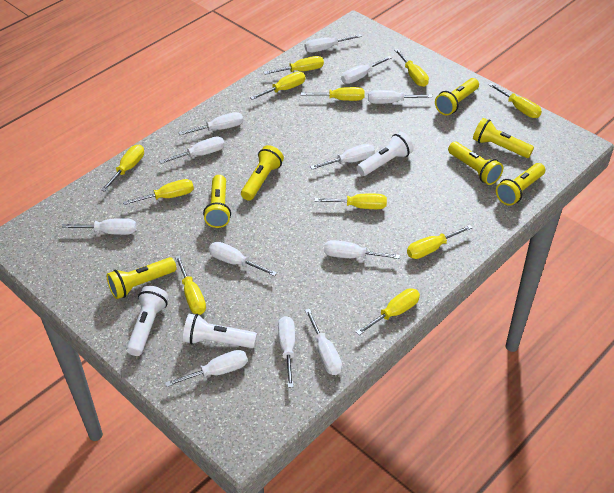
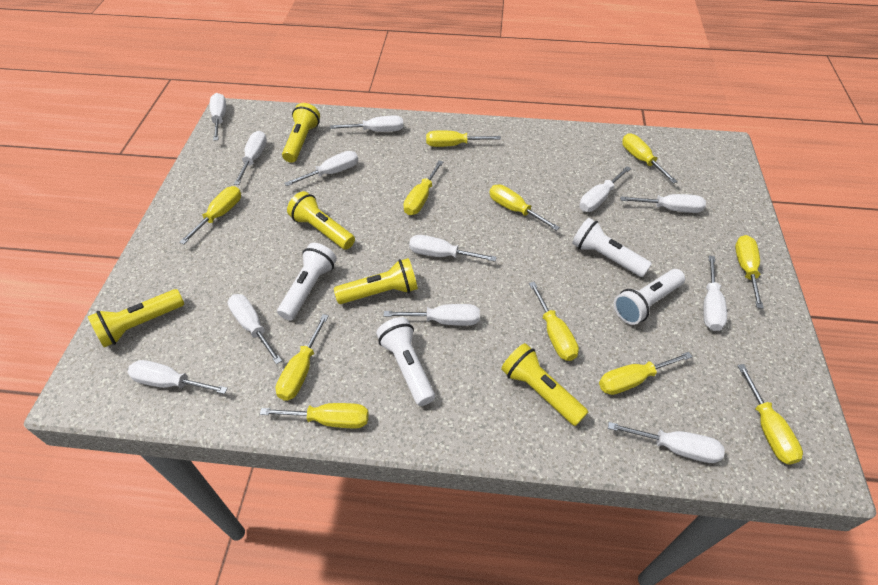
white flashlight: [126,286,169,356] [183,314,257,348] [357,132,414,176] = 3 -> [277,243,337,321] [376,317,435,406] [572,218,652,277] [614,269,685,325] = 4
yellow flashlight: [106,257,177,299] [203,175,231,228] [241,145,284,201] [435,78,479,115] [448,142,503,185] [473,118,534,158] [496,163,545,206] = 7 -> [88,289,184,347] [282,103,320,163] [287,191,355,250] [334,258,418,304] [501,343,588,426] = 5

